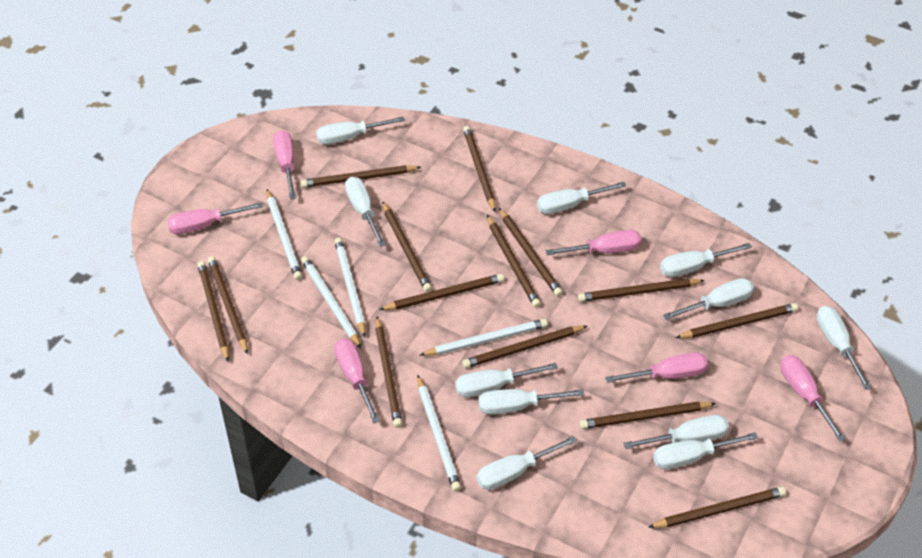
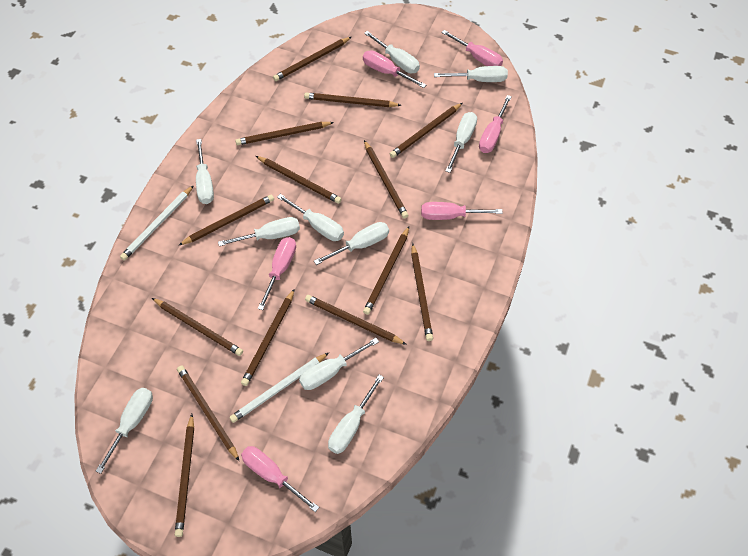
white pencil: [267,189,302,280] [301,256,362,349] [334,238,366,337] [417,375,461,491] [420,319,548,356] = 5 -> [120,185,194,261] [229,353,329,423] = 2
white screwdriver: [316,117,405,145] [345,177,386,247] [455,363,558,397] [477,436,577,490] [478,389,585,415] [537,182,626,214] [623,415,729,449] [653,432,758,469] [660,243,752,277] [663,278,754,320] [816,306,872,390] = 11 -> [96,388,153,474] [196,139,214,204] [218,217,300,246] [277,194,344,241] [299,338,379,390] [314,222,389,265] [328,375,384,454] [364,31,420,73] [434,66,508,82] [446,112,477,173] = 10

